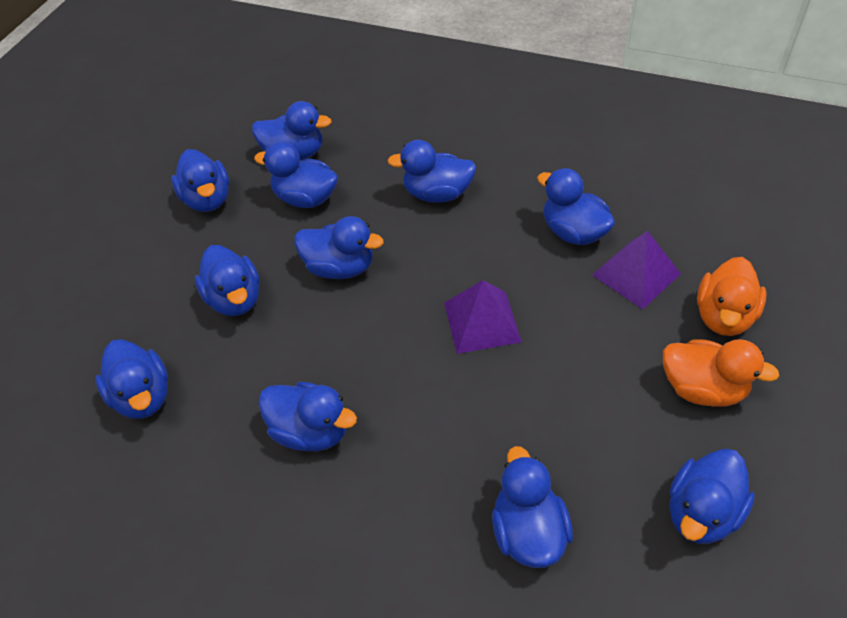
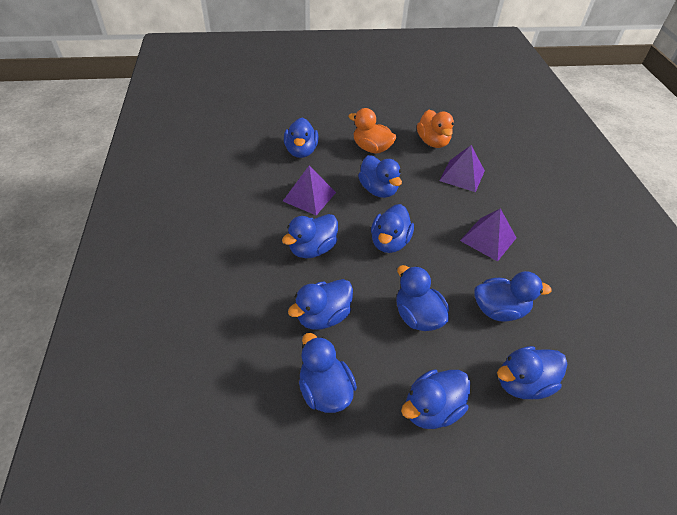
blue duck: [95,339,168,419] [171,149,229,212] [195,245,260,316] [252,101,332,160] [254,141,338,208] [258,382,357,451] [294,216,384,279] [387,140,476,203] [492,446,573,568] [537,168,615,245] [669,449,755,544] = 11 -> [282,214,338,258] [284,118,319,158] [288,279,353,330] [299,333,357,413] [358,155,402,198] [371,204,414,253] [397,265,449,331] [401,369,471,429] [474,271,552,322] [497,346,567,399] = 10
purple pyramid: [444,280,522,354] [592,231,681,309] = 2 -> [283,166,336,215] [439,145,485,192] [460,208,516,262] = 3

